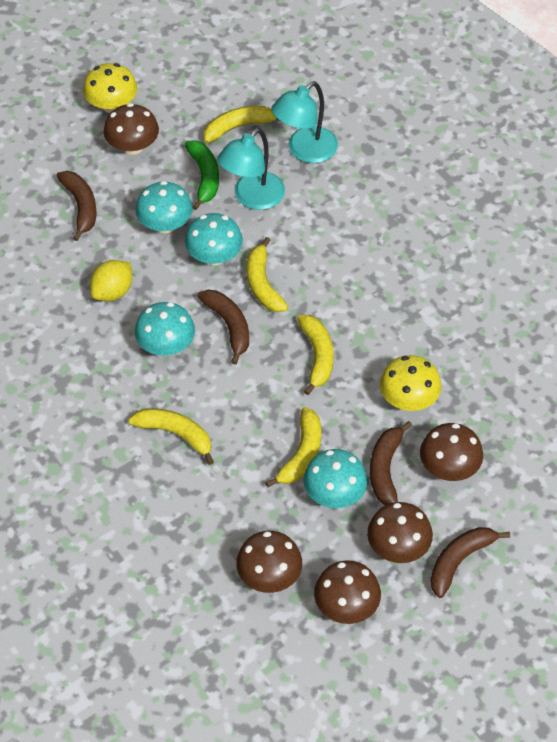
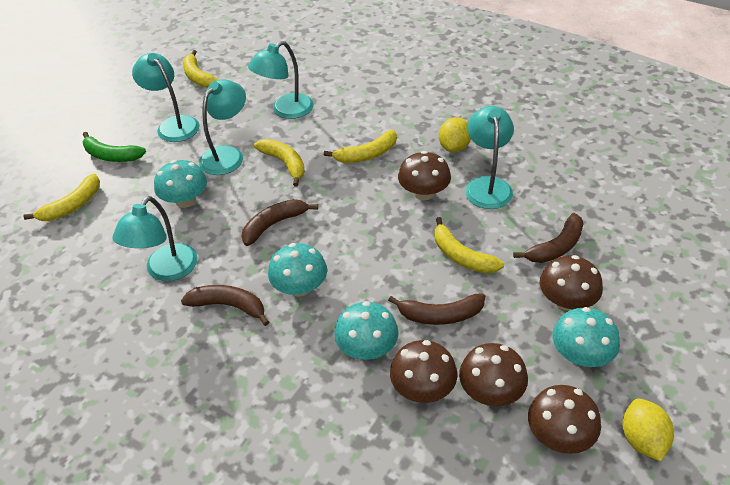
turquoise lamp: [217,128,285,210] [272,81,338,163] = 2 -> [112,196,197,281] [132,53,200,142] [199,79,246,175] [248,41,314,119] [465,106,514,209] = 5
yellow lemon: [90,260,132,301] = 1 -> [439,117,471,152] [623,398,674,461] = 2
yellow mushroom: [83,63,137,113] [380,355,442,411] = 2 -> none = 0

